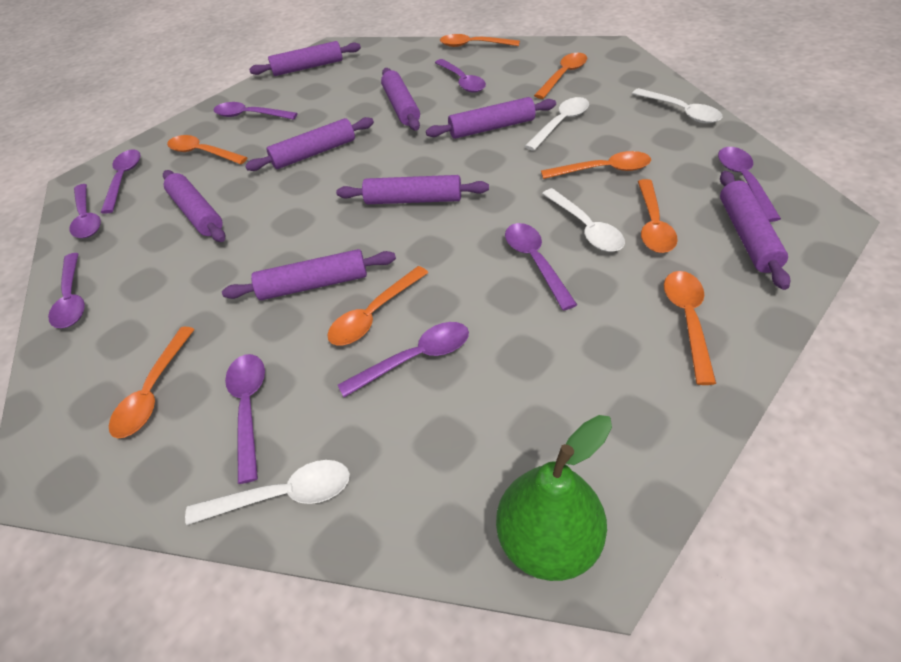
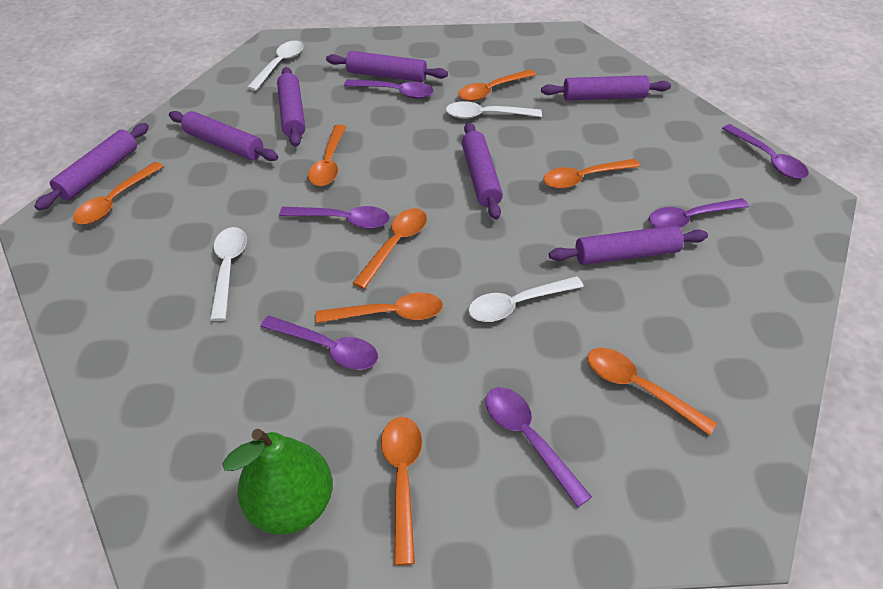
purple rolling pin: [163,170,225,242] [222,249,396,300] [245,117,374,171] [249,41,361,76] [336,175,489,204] [381,68,420,130] [426,97,556,139] [720,171,791,290] = 8 -> [34,123,149,210] [169,111,278,161] [277,67,305,147] [326,51,448,82] [462,122,503,220] [541,75,671,100] [549,225,708,265] = 7
purple spoon: [48,253,85,328] [69,184,101,238] [100,150,141,214] [213,102,298,120] [225,354,265,484] [338,322,469,397] [435,59,486,93] [505,223,577,311] [718,147,781,222] = 9 -> [260,316,378,370] [279,206,390,229] [344,79,434,99] [486,387,592,507] [648,198,749,228] [722,124,809,179] = 6

